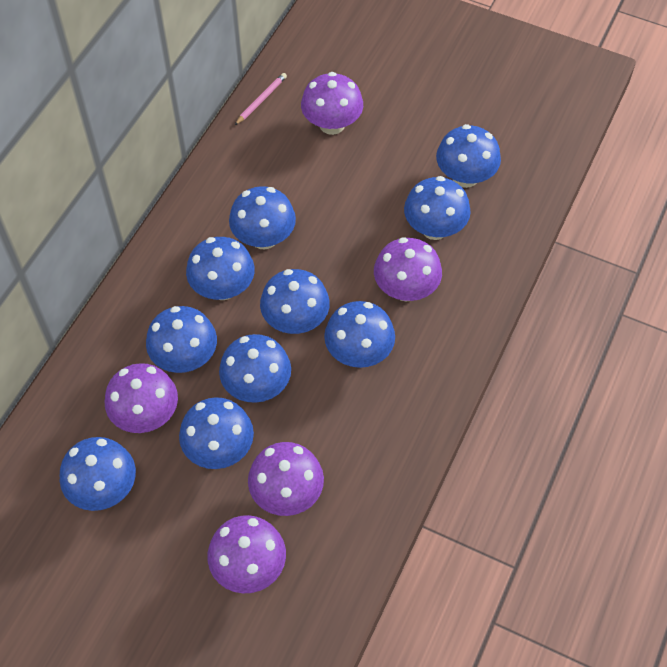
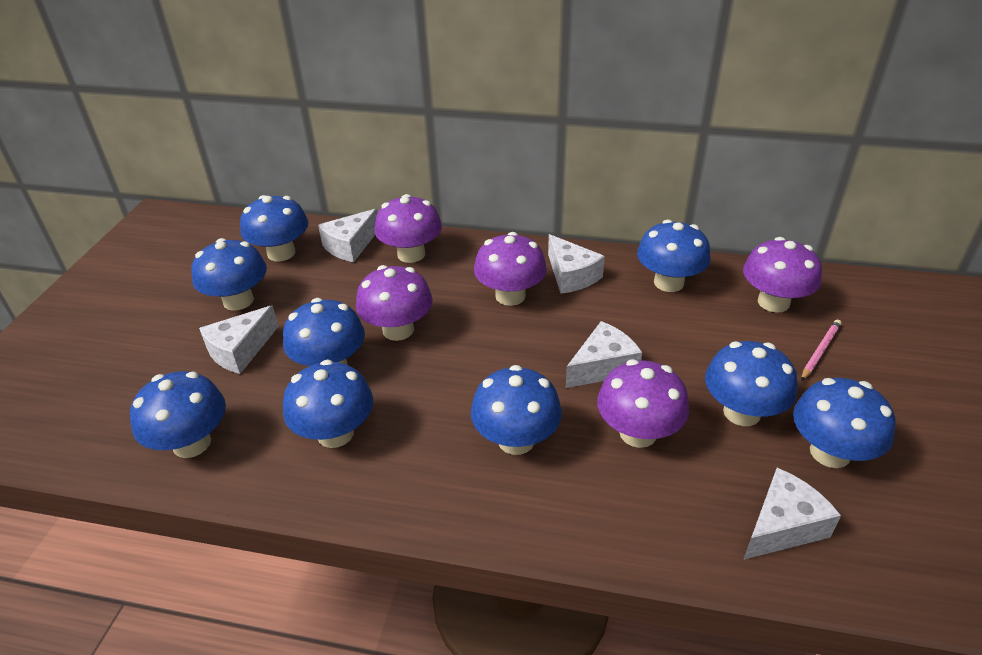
blue mushroom: [60,437,136,511] [146,306,217,373] [179,397,254,469] [186,237,255,300] [219,334,291,403] [229,186,296,249] [260,269,330,334] [324,301,395,368] [404,176,470,240] [436,124,501,188] = 10 -> [130,371,226,458] [191,238,267,311] [240,195,308,262] [283,298,365,366] [283,359,373,448] [471,365,562,455] [637,220,711,292] [705,341,798,426] [793,378,896,468] = 9
white cheese: none = 0 -> [199,306,279,374] [318,209,378,262] [548,234,605,294] [566,321,642,388] [743,468,841,560] = 5

